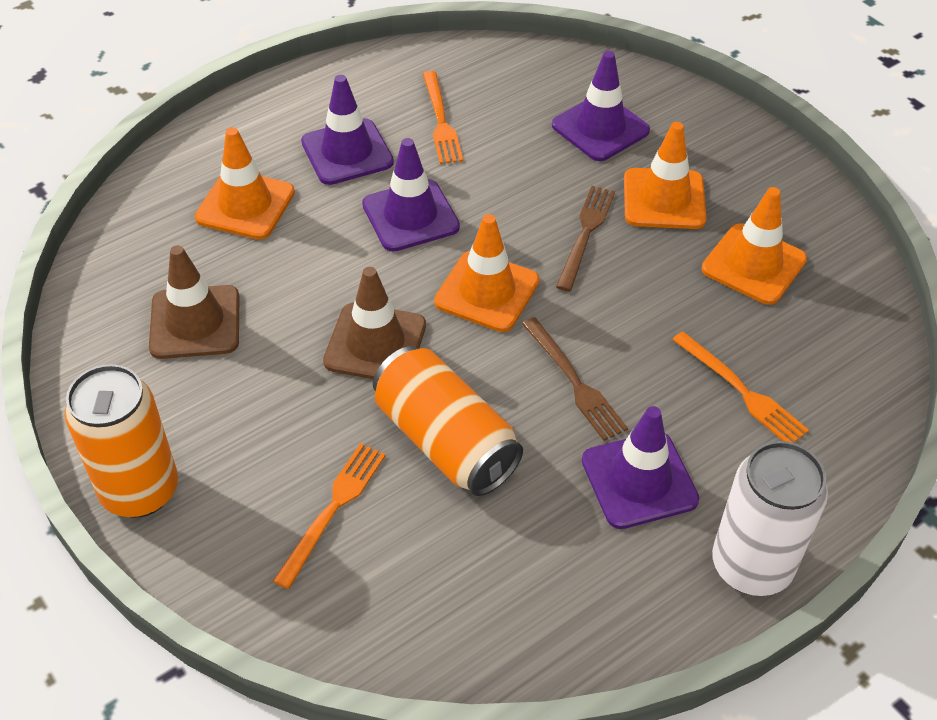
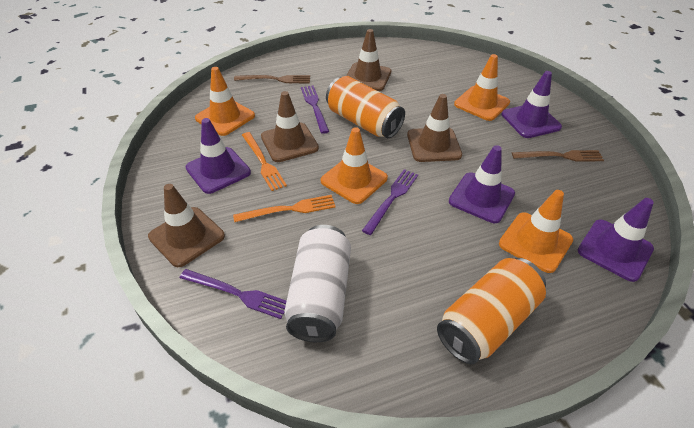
brown traffic cone: [149,245,239,359] [323,267,426,379] = 2 -> [148,184,225,267] [261,91,319,162] [346,29,391,91] [407,94,462,162] = 4
orange fork: [273,443,386,589] [423,71,463,164] [672,331,809,443] = 3 -> [233,195,336,222] [242,132,287,191] = 2
purple fork: none = 0 -> [180,269,286,319] [301,85,329,134] [362,169,418,235] = 3

